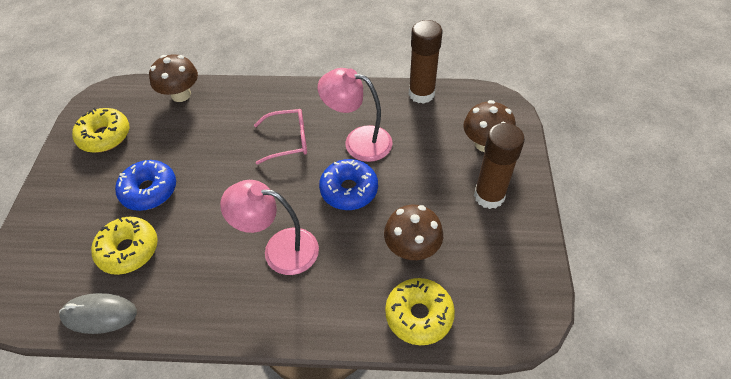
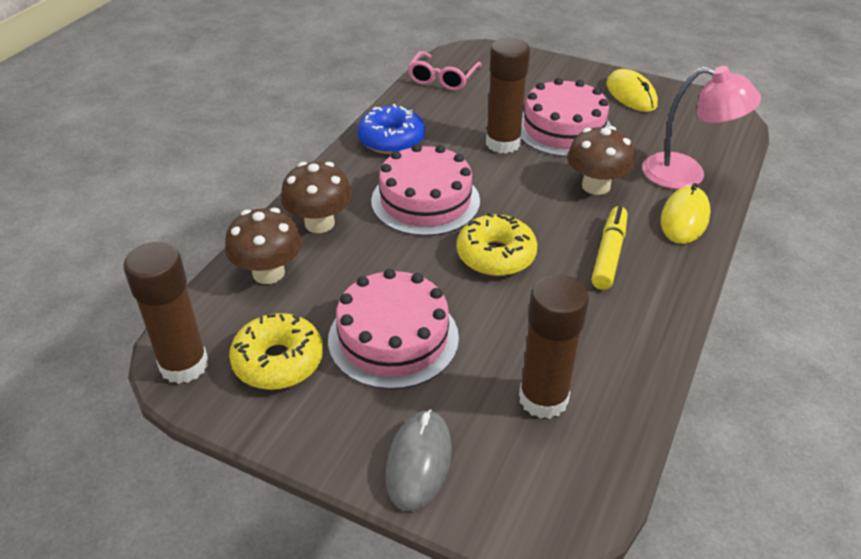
blue donut: [115,160,176,211] [319,159,378,210] = 2 -> [357,104,425,154] = 1
brown glue stick: [409,20,442,104] [474,123,525,209] = 2 -> [124,242,208,384] [486,38,530,154] [519,274,589,419] = 3
pink cake: none = 0 -> [328,269,459,390] [371,144,480,236] [521,78,611,157] = 3
pink lamp: [220,180,319,275] [318,68,393,162] = 2 -> [642,66,761,189] = 1
yellow donut: [72,108,130,153] [91,217,158,275] [385,278,455,345] = 3 -> [229,313,323,390] [457,213,537,276] = 2
yellow marker: none = 0 -> [592,206,627,290] = 1
yellow mouse: none = 0 -> [607,69,658,112] [661,183,710,244] = 2

